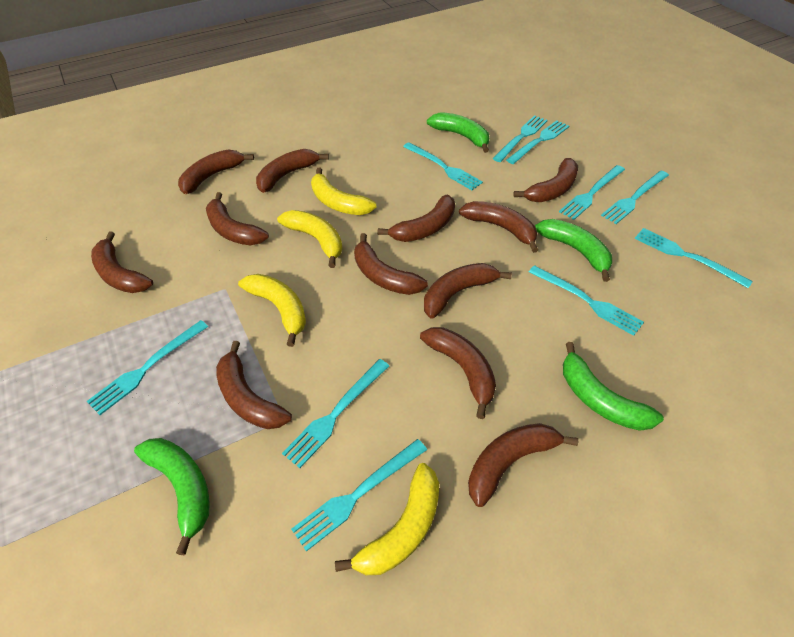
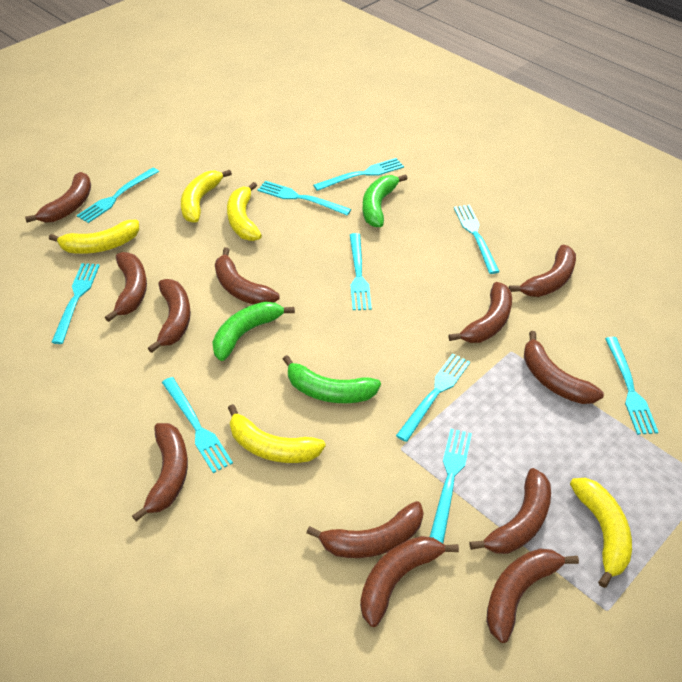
green banana: [134,438,210,556] [427,112,489,153] [535,219,612,282] [563,342,664,431] = 4 -> [212,301,295,361] [283,355,381,403] [363,174,408,227] = 3
yellow banana: [238,274,306,347] [277,210,343,268] [311,168,376,215] [335,463,439,575] = 4 -> [49,220,139,254] [181,170,232,223] [227,182,262,241] [228,404,326,463] [570,478,632,588] = 5

